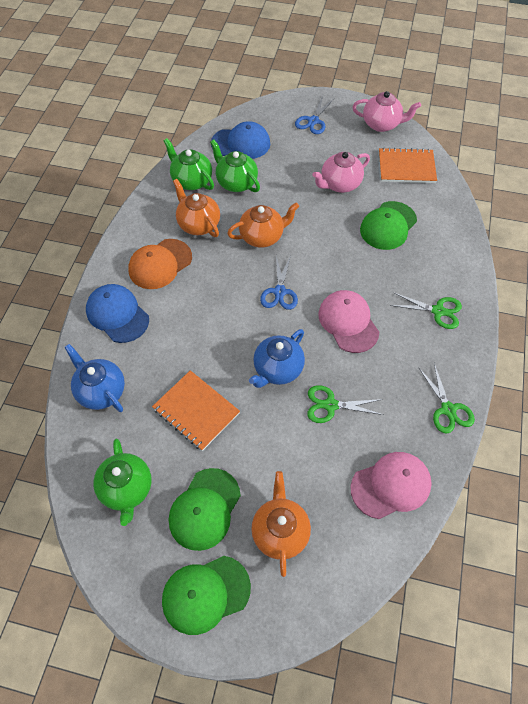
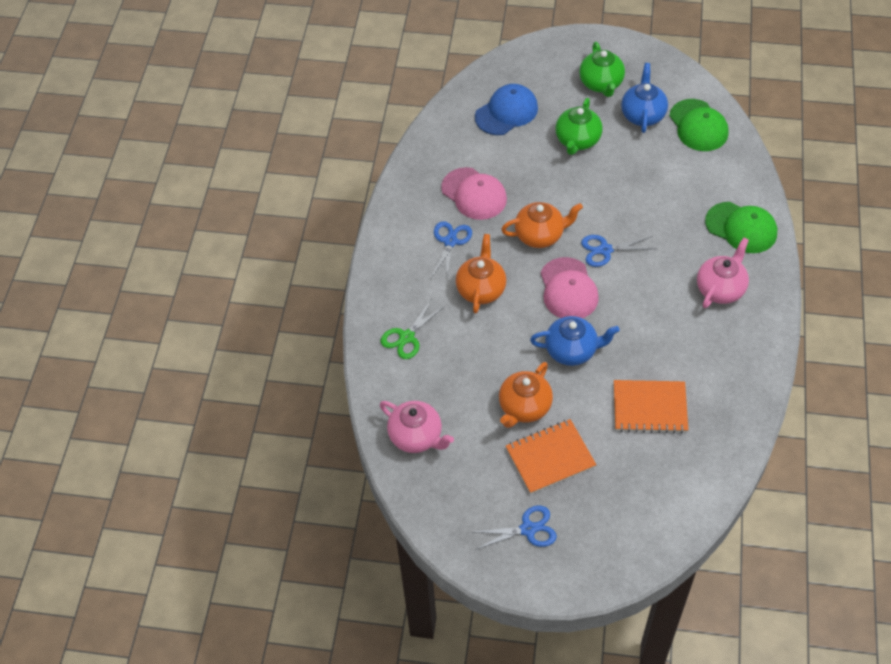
blue cap: [86,284,149,343] [211,121,270,159] = 2 -> [475,84,538,135] = 1
blue scissors: [260,255,298,310] [295,98,334,134] = 2 -> [431,221,472,281] [474,505,557,550] [581,235,656,267] = 3
green cap: [162,556,251,635] [169,468,241,551] [360,201,417,250] = 3 -> [669,99,729,151] [705,202,777,253] = 2
green scissors: [307,385,384,423] [390,292,462,329] [419,363,475,434] = 3 -> [381,300,445,359] = 1
green teapot: [93,438,152,526] [164,138,214,190] [210,140,260,192] = 3 -> [555,98,603,155] [579,42,625,97] = 2
orange cap: [128,239,192,289] = 1 -> none = 0

